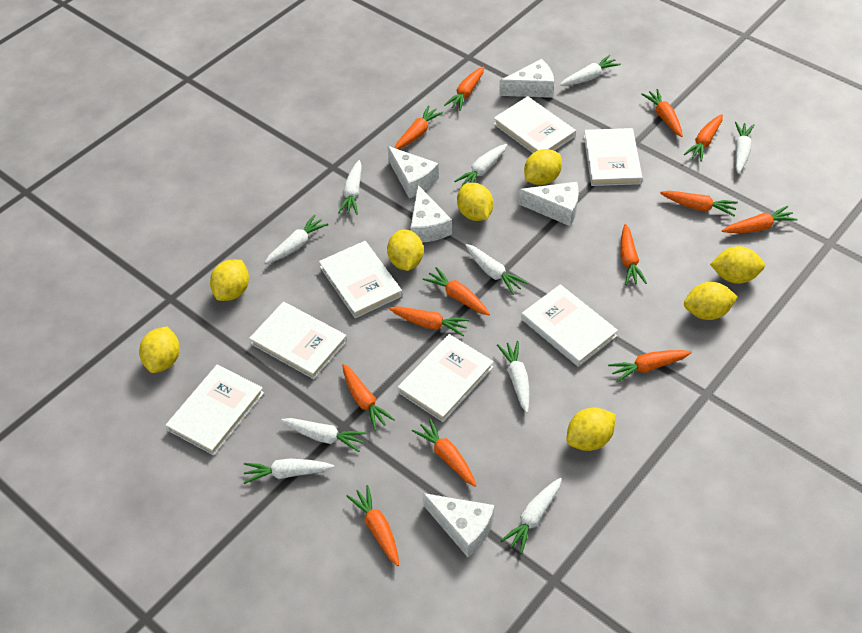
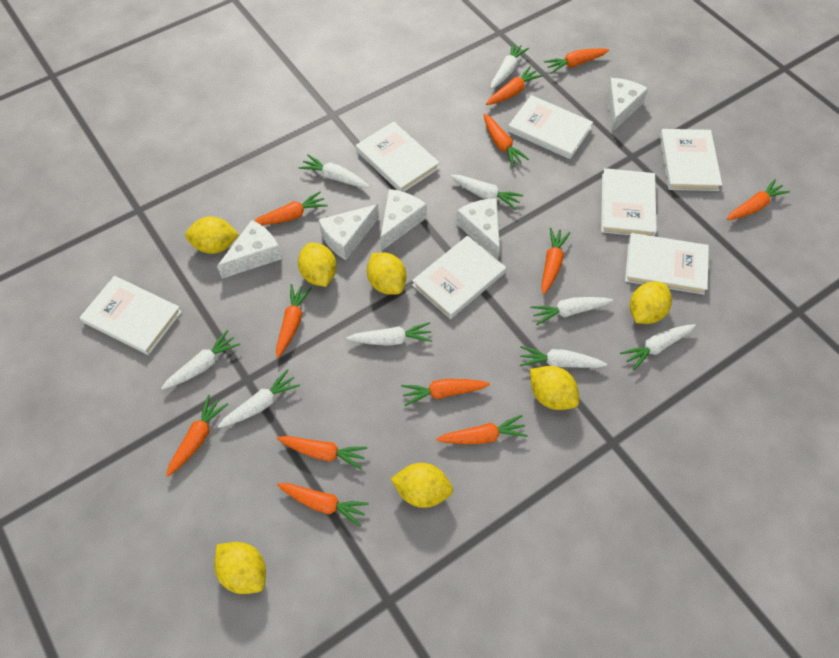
orange carrot: [342,364,395,431] [347,485,399,566] [389,306,470,336] [395,105,444,149] [412,418,476,487] [423,267,490,315] [444,66,484,111] [608,350,692,382] [620,224,647,285] [641,89,683,137] [660,191,738,216] [683,114,723,162] [722,206,798,233] = 13 -> [166,395,228,477] [254,191,328,225] [276,284,312,358] [277,436,368,470] [277,483,369,527] [401,379,490,406] [436,415,528,444] [484,114,529,167] [486,66,543,105] [541,228,570,295] [544,48,609,73] [727,179,790,220] = 12
white carrot: [243,458,334,484] [264,214,328,264] [281,418,367,452] [338,160,362,215] [454,144,507,186] [466,244,528,295] [497,341,530,413] [501,478,562,554] [560,55,621,86] [735,122,754,174] = 10 -> [162,330,241,390] [218,369,300,428] [299,155,370,188] [346,322,432,346] [450,175,523,210] [491,42,529,89] [520,346,607,368] [530,297,613,325] [620,324,696,370] = 9
yellow lemon: [139,326,180,373] [210,260,249,301] [387,229,424,271] [457,183,493,221] [524,149,562,185] [566,407,616,451] [684,282,738,320] [710,246,765,284] = 8 -> [185,216,239,254] [214,542,266,594] [298,243,336,287] [367,252,407,295] [391,463,453,508] [530,366,579,410] [630,282,672,324] = 7

